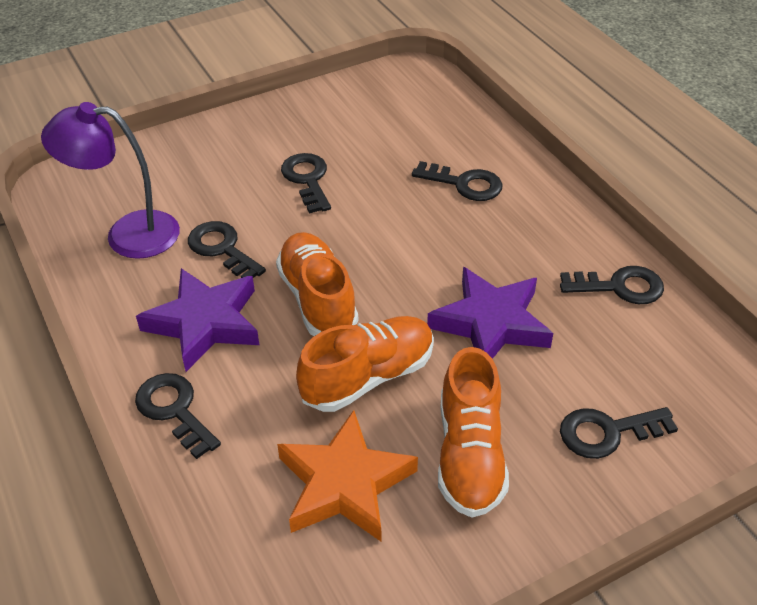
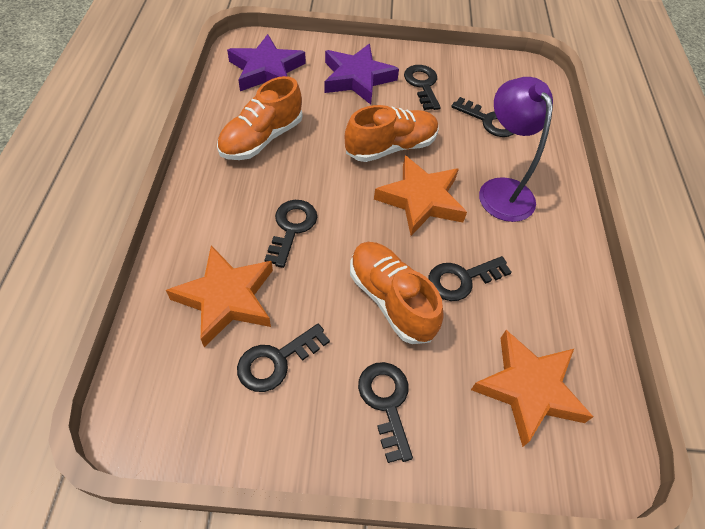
orange star: [277,410,418,541] = 1 -> [166,246,273,347] [374,156,467,236] [471,330,593,447] = 3

